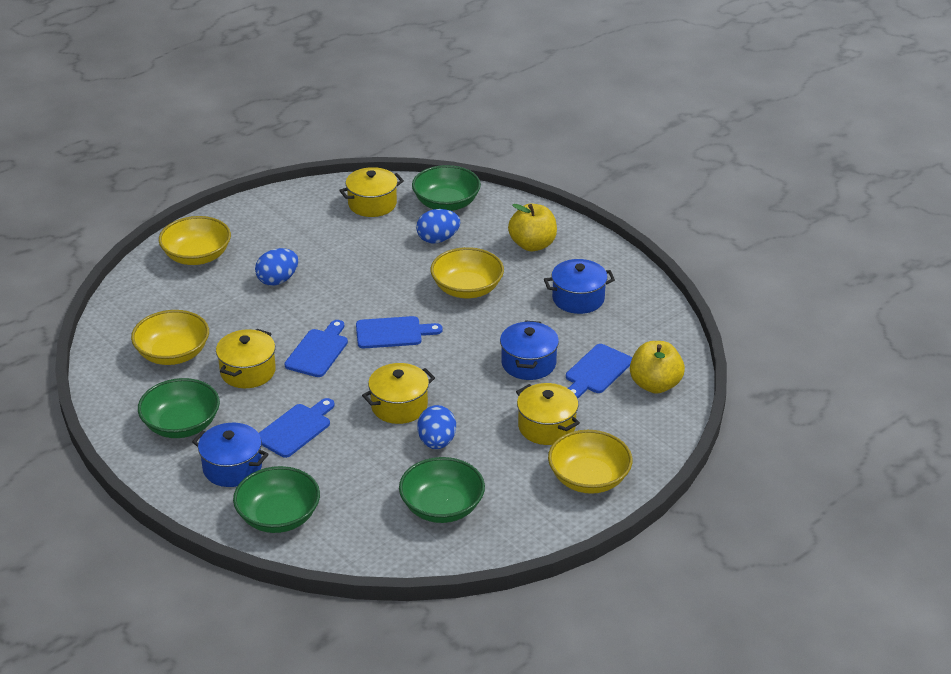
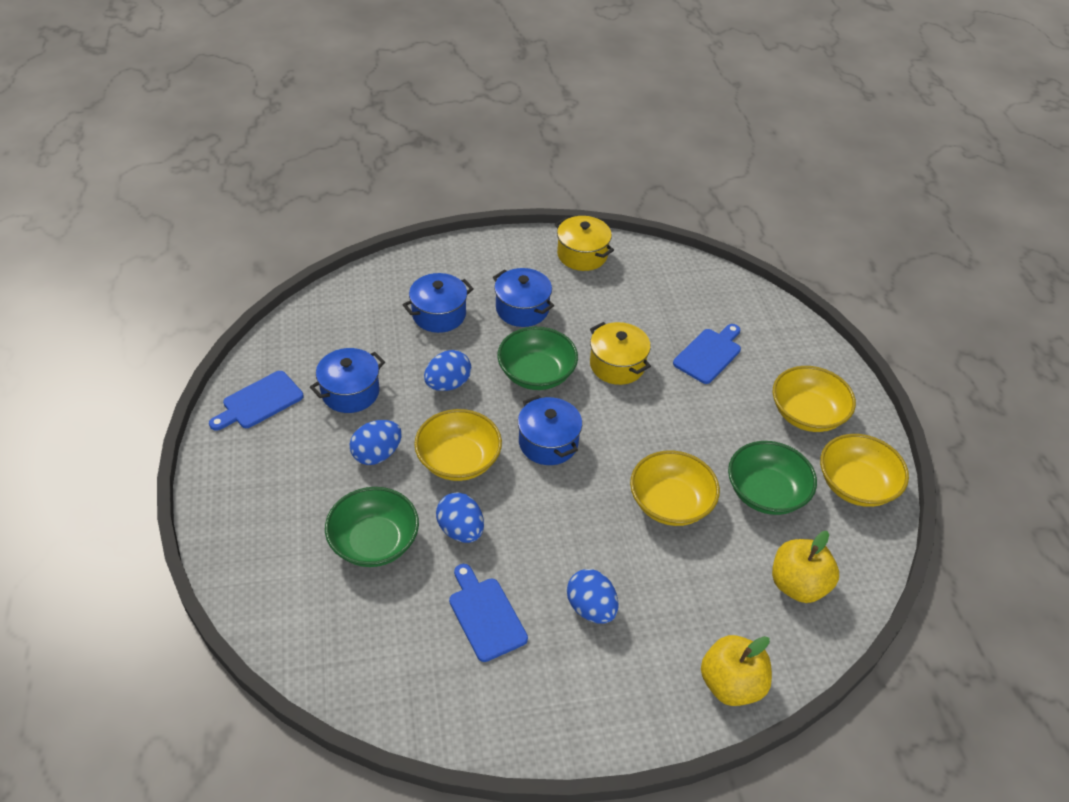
blue cutting board: [259,398,335,458] [284,320,348,377] [356,316,443,348] [566,344,632,399] = 4 -> [209,371,303,431] [449,564,528,662] [673,324,741,384] = 3
blue egg: [255,248,298,286] [416,209,460,244] [417,405,456,449] = 3 -> [349,420,402,465] [424,350,471,391] [436,492,484,543] [567,569,619,624] = 4
blue pot: [192,423,269,487] [500,320,559,380] [544,259,615,314] = 3 -> [310,348,385,413] [402,273,473,333] [493,268,554,327] [518,395,582,465] = 4
green bowl: [138,378,220,438] [233,466,320,533] [399,457,485,523] [412,165,481,211] = 4 -> [325,487,419,567] [497,327,578,390] [728,441,817,515] = 3
yellow pot: [216,329,276,388] [339,167,404,217] [362,363,435,424] [516,383,580,445] = 4 -> [555,216,614,271] [590,322,651,385] = 2

